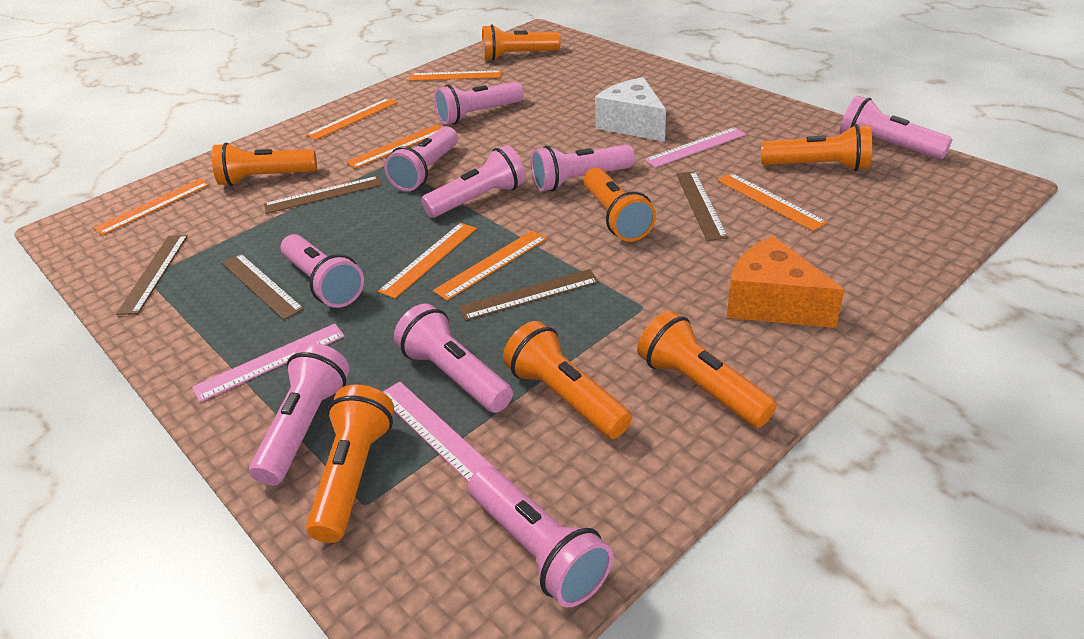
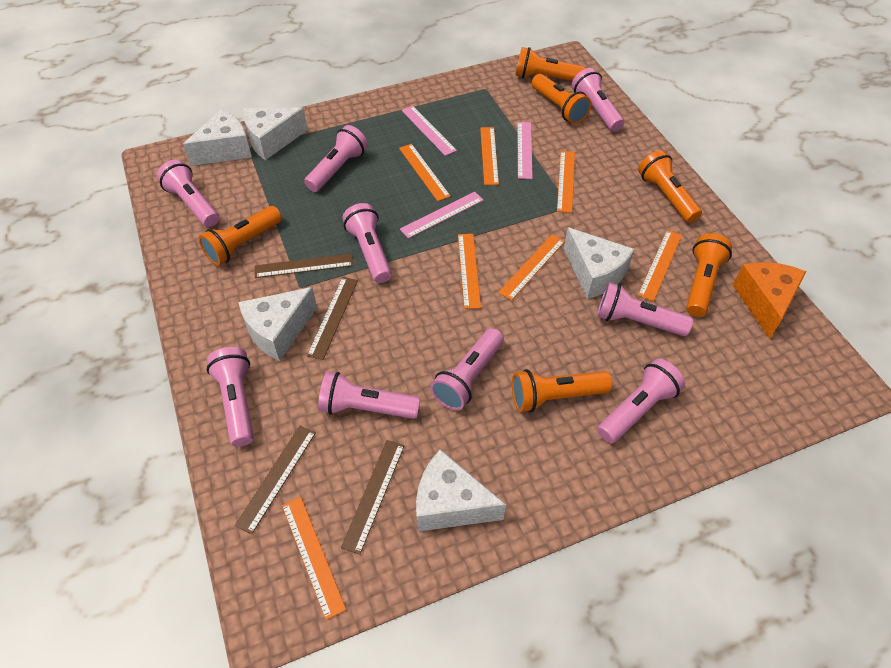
brown ruler: [116,235,188,315] [222,254,304,320] [264,176,382,214] [459,269,599,321] [676,171,728,241] = 5 -> [235,426,316,534] [255,254,353,278] [307,277,358,360] [341,440,405,555] = 4
orange flashlight: [212,143,317,186] [306,384,394,543] [482,24,561,61] [503,321,632,439] [584,168,656,242] [637,310,777,428] [761,124,872,171] = 7 -> [199,206,282,266] [512,369,612,412] [515,47,586,81] [532,74,591,124] [638,150,702,223] [686,233,732,317] = 6
white cheese: [595,77,666,142] = 1 -> [183,109,252,166] [238,287,317,361] [243,107,308,160] [416,449,506,532] [564,227,634,299] = 5

